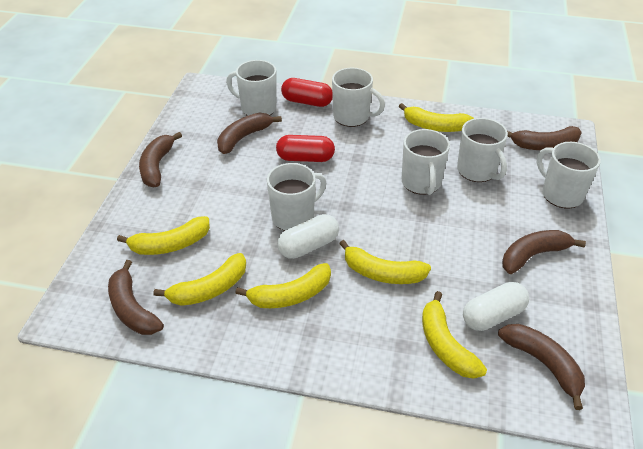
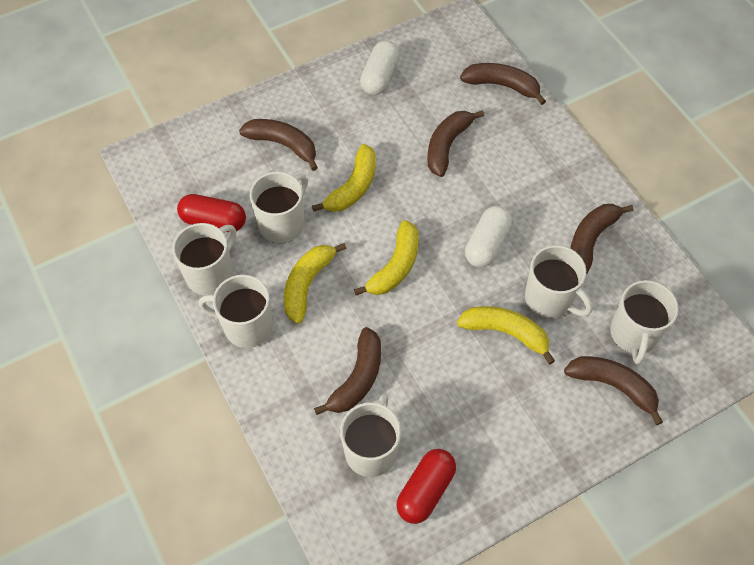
yellow banana: [117,216,210,255] [153,253,246,306] [236,263,331,308] [339,240,431,284] [399,103,474,132] [422,291,487,379] = 6 -> [284,243,346,324] [312,144,376,212] [354,220,419,295] [457,306,555,365] = 4

